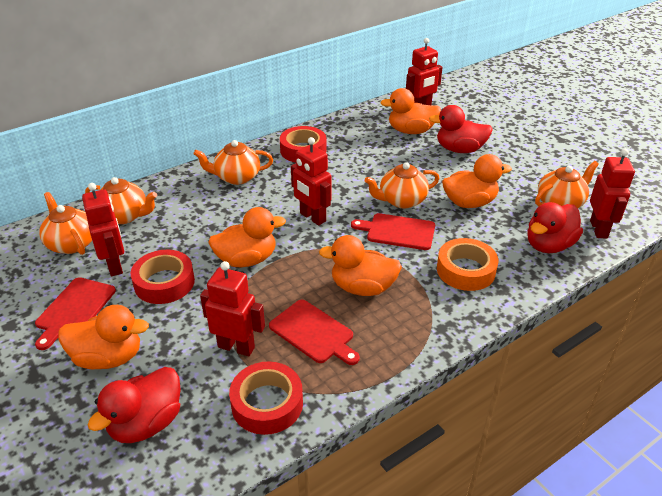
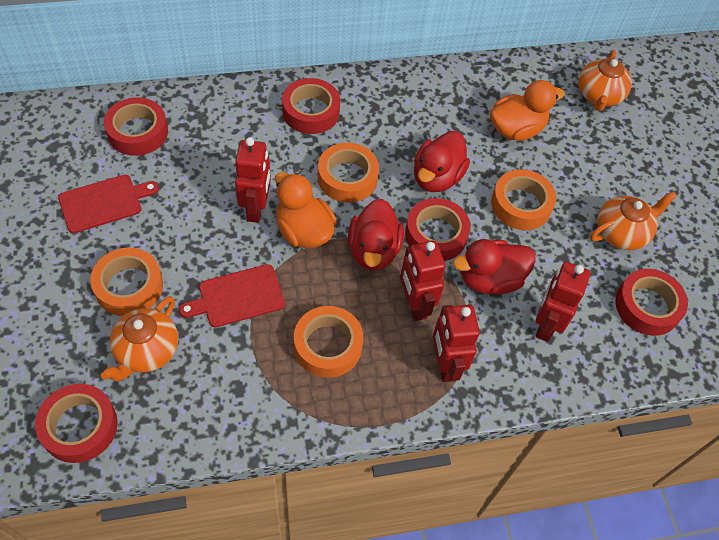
orange duck: [58,305,149,369] [208,207,286,267] [319,235,402,296] [380,88,441,134] [442,154,512,208] = 5 -> [275,172,337,248] [490,80,565,141] = 2
orange tape: [437,238,498,291] = 1 -> [90,248,163,316] [294,306,363,378] [318,143,379,203] [491,169,556,230] = 4
orange teapot: [39,192,92,255] [85,177,157,224] [193,140,273,185] [365,162,439,208] [535,161,599,208] = 5 -> [101,296,178,381] [578,50,632,111] [590,191,677,250] = 3
red cutting board: [35,277,116,350] [269,300,360,365] [351,213,435,250] = 3 -> [58,175,159,233] [179,264,285,327] = 2
red robot: [82,183,124,276] [200,261,265,356] [291,137,331,226] [406,38,443,105] [590,149,635,238] = 5 -> [235,137,271,223] [400,241,446,321] [433,305,480,382] [536,262,590,342] = 4
red tape: [131,250,195,304] [229,361,303,435] [280,126,326,163] = 3 -> [35,384,118,463] [104,97,168,156] [282,78,340,134] [405,198,470,261] [615,269,688,336] = 5

